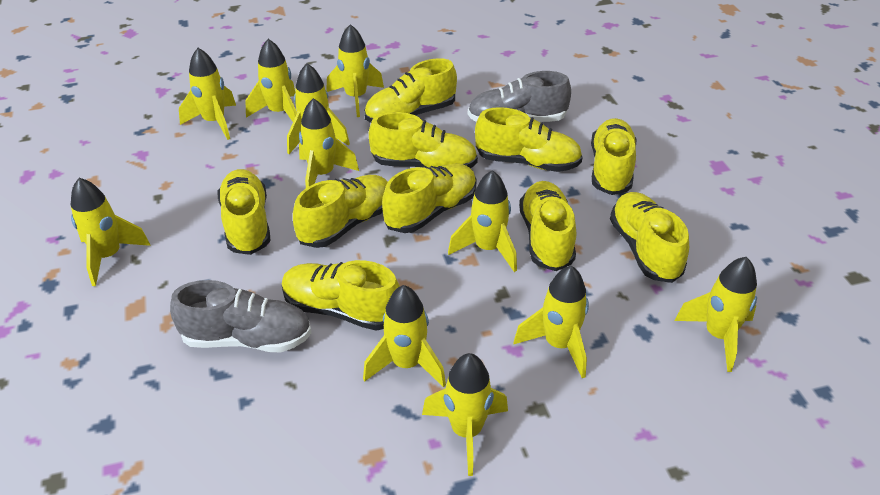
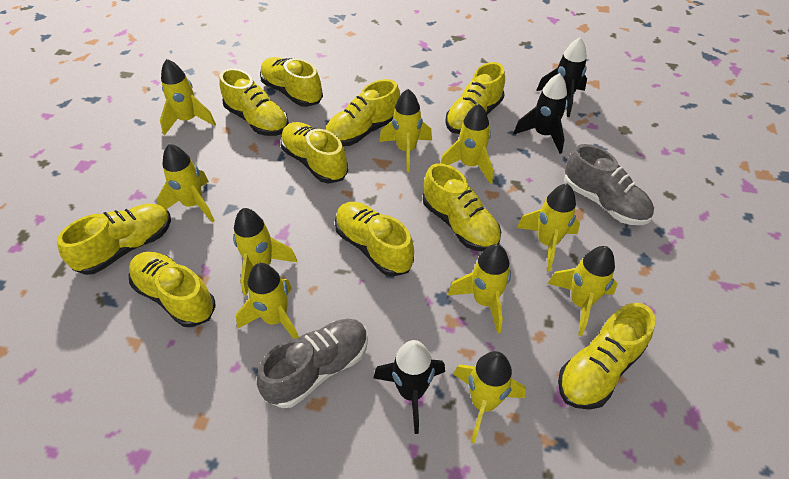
black rocket: none = 0 -> [374,340,445,434] [514,73,568,154] [536,37,587,117] = 3
yellow rocket: [71,178,151,286] [179,48,236,140] [245,39,297,122] [287,63,350,154] [299,98,359,188] [326,24,384,117] [363,285,446,388] [422,353,508,476] [448,170,517,272] [514,266,589,378] [675,257,757,372] = 11 -> [157,144,215,223] [160,59,216,136] [233,208,297,296] [236,263,299,339] [379,89,432,172] [441,104,493,184] [448,244,511,334] [453,351,526,444] [517,183,580,272] [548,246,618,336] = 10

